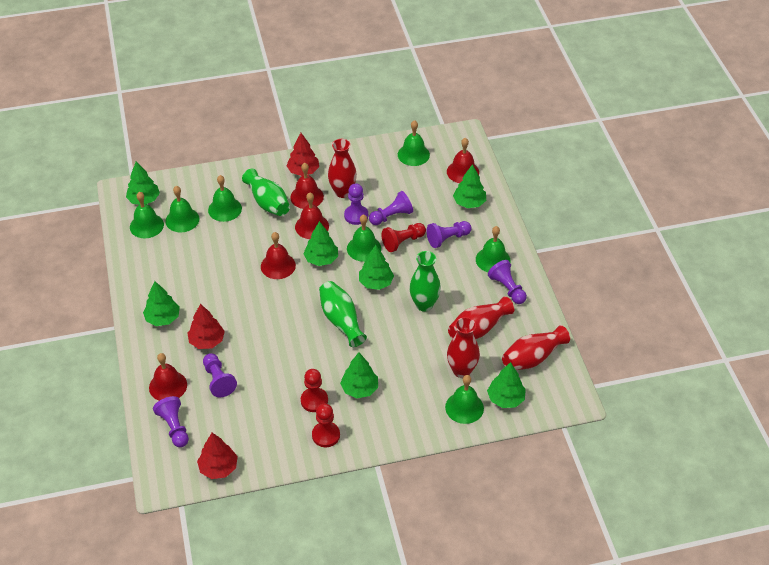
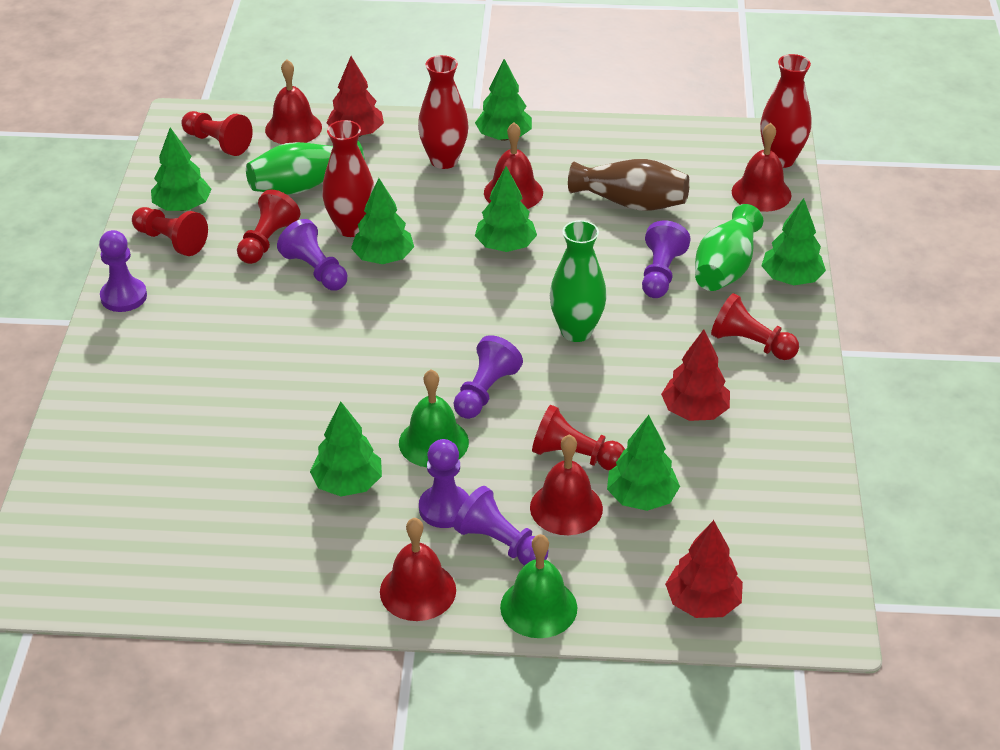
brown vase: none = 0 -> [568,159,690,211] = 1
green bell: [130,192,164,238] [165,186,199,232] [208,175,242,222] [347,214,381,262] [398,120,430,166] [445,375,484,424] [476,226,511,272] = 7 -> [399,369,469,467] [500,534,577,638] = 2
red pawn: [301,369,328,412] [312,404,340,447] [381,223,426,252] = 3 -> [132,207,208,256] [181,111,253,156] [237,189,300,264] [532,405,625,471] [711,293,799,360] = 5
red vase: [328,139,357,198] [447,317,480,378] [448,296,514,339] [502,325,570,370] = 4 -> [322,120,374,237] [418,55,469,169] [760,54,811,168] = 3

